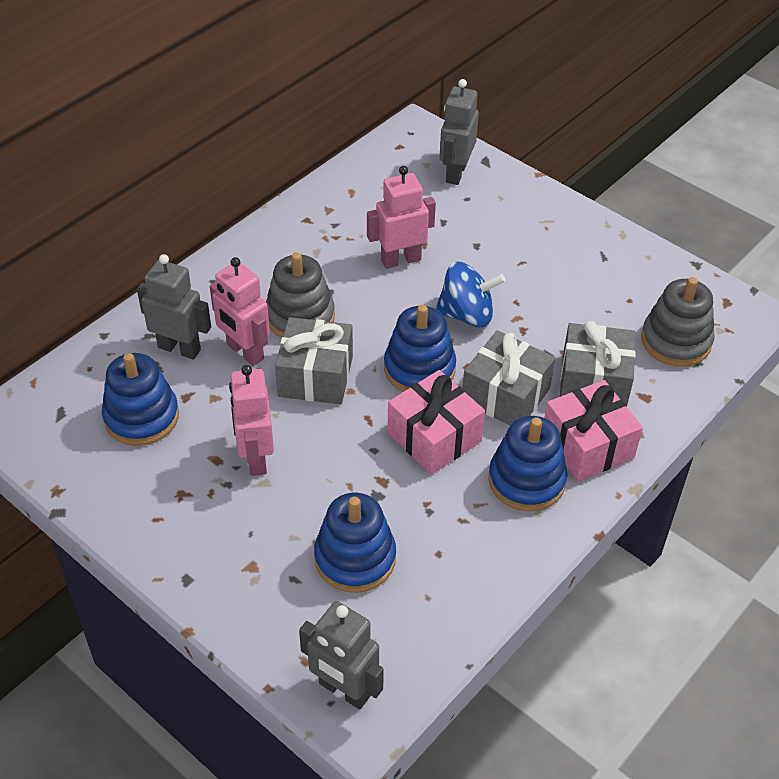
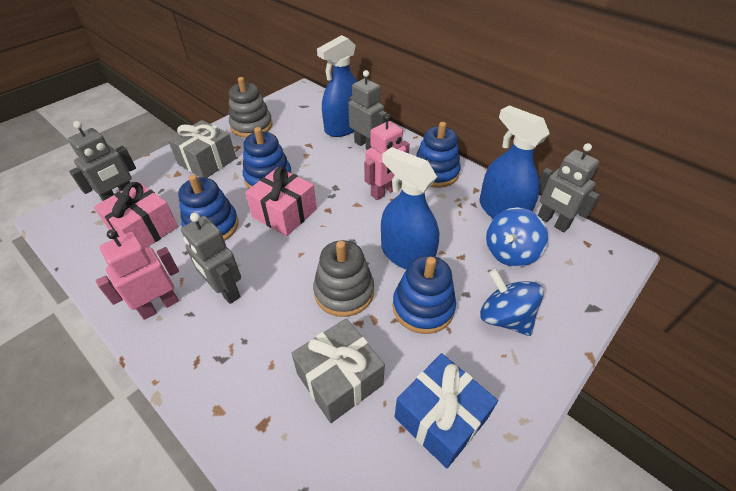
blue gift: none = 0 -> [395,353,498,468] = 1
blue spinning top: [435,262,505,328] = 1 -> [480,269,544,336] [486,208,548,267] = 2
blue spray bottle: none = 0 -> [317,35,358,137] [381,147,439,269] [479,105,550,218] = 3
grey gift: [275,317,353,404] [463,330,555,426] [560,321,636,407] = 3 -> [168,120,236,178] [291,318,385,423] = 2
grey robot: [137,254,211,359] [299,601,384,710] [440,79,479,185] = 3 -> [68,121,136,201] [181,213,241,304] [348,70,387,150] [538,143,600,232] = 4
pink robot: [210,257,270,366] [229,365,274,476] [367,166,436,269] = 3 -> [96,229,179,320] [364,114,410,200] = 2

